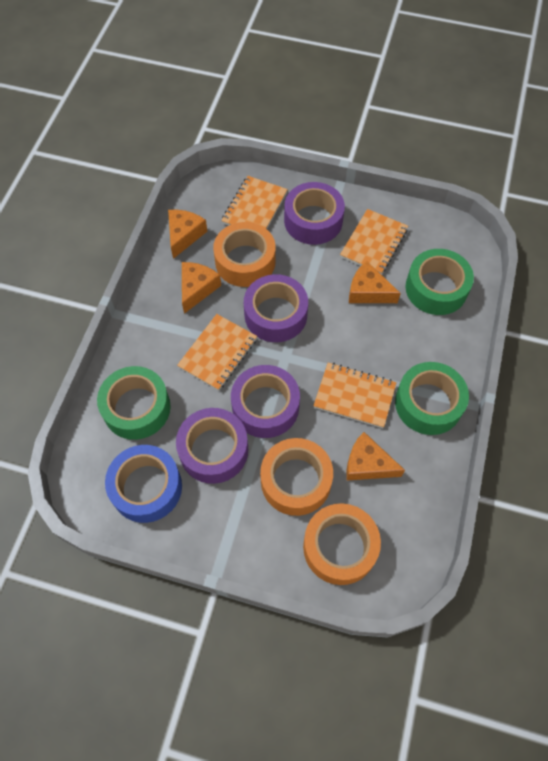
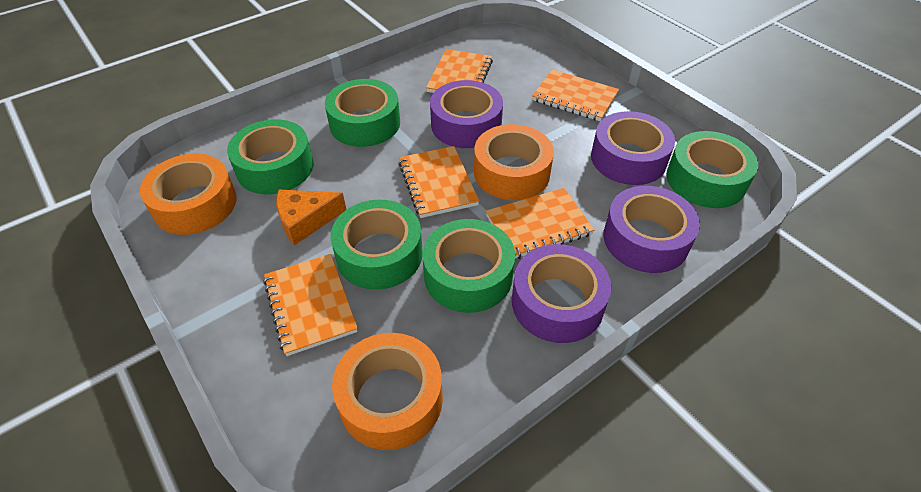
blue tape: [105,445,182,523] = 1 -> none = 0
green tape: [97,366,171,440] [395,362,469,435] [405,249,474,315] = 3 -> [227,119,313,194] [325,79,400,147] [331,200,423,290] [423,219,515,313] [666,131,758,208] = 5
orange cheese: [168,210,207,259] [182,262,221,314] [346,432,405,481] [349,261,401,303] = 4 -> [276,189,346,245] = 1
orange notebook: [177,314,257,391] [221,176,288,229] [313,363,397,428] [340,209,408,274] = 4 -> [263,254,358,356] [399,146,479,218] [426,49,493,93] [486,188,594,259] [532,69,619,121] = 5

